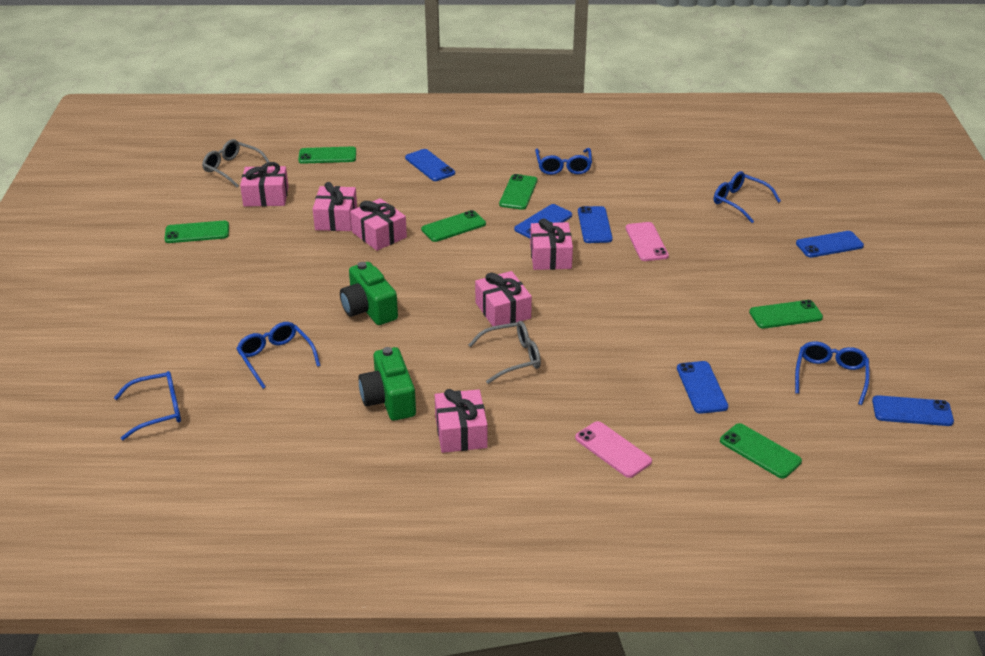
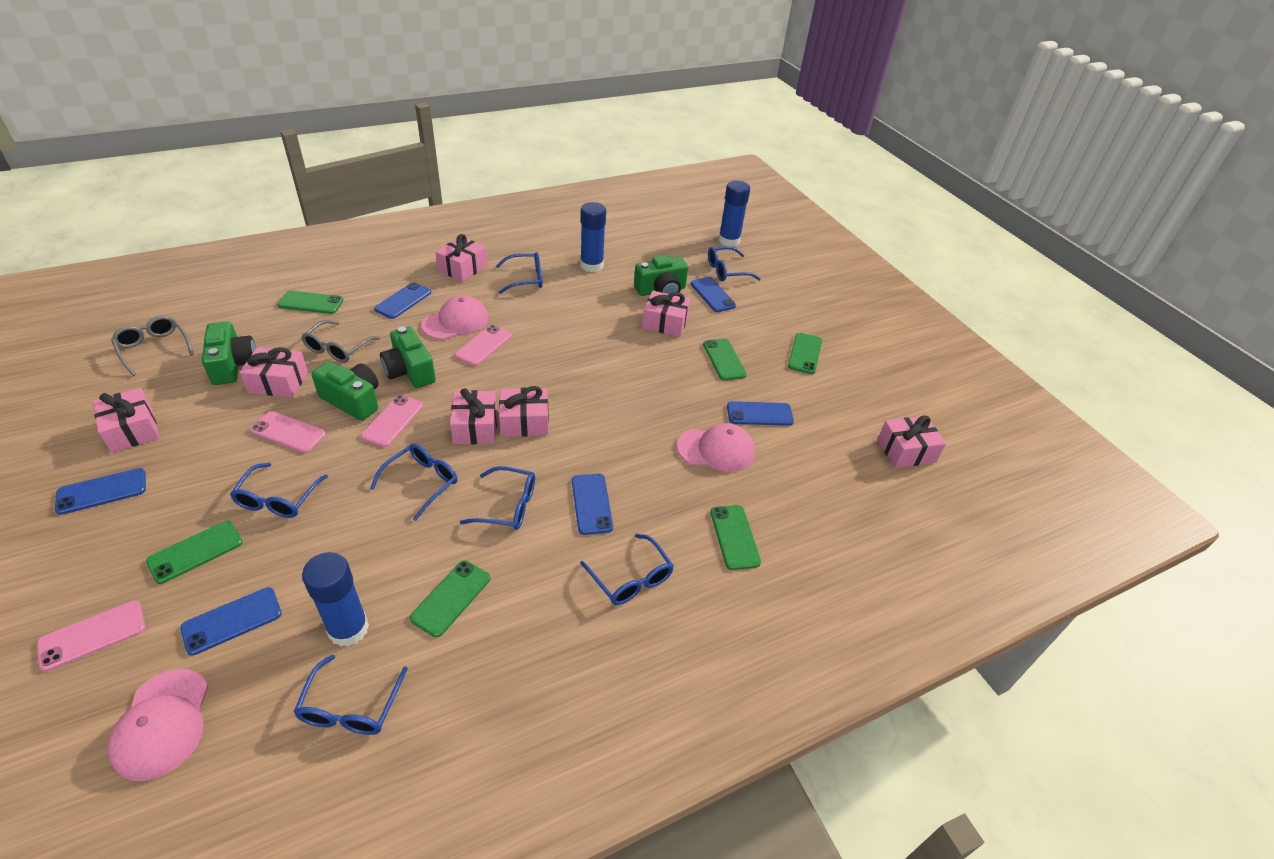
blue glasses: [114,371,181,440] [236,322,321,389] [535,148,592,175] [714,171,781,223] [795,341,870,405] = 5 -> [230,463,328,518] [294,654,408,735] [370,444,458,521] [460,466,535,530] [496,252,542,294] [580,534,674,605] [708,246,761,281] = 7
blue glue stick: none = 0 -> [302,552,369,647] [580,202,606,272] [718,181,750,247] = 3
green camera: [340,262,398,325] [358,347,416,421] = 2 -> [202,321,256,385] [312,361,378,421] [380,326,436,388] [634,255,688,296] = 4
pink cap: none = 0 -> [108,669,208,781] [421,295,489,340] [677,423,755,472] = 3
pink gift: [240,162,288,207] [313,182,357,231] [350,198,407,251] [435,389,488,453] [475,271,532,326] [530,218,573,270] = 6 -> [93,388,159,453] [239,347,308,398] [436,234,487,282] [450,388,497,444] [499,386,549,437] [642,291,690,337] [877,415,946,468] = 7
pink phone: [575,421,652,478] [626,222,669,261] = 2 -> [37,601,145,672] [250,411,326,453] [361,395,423,447] [455,325,512,366] = 4

